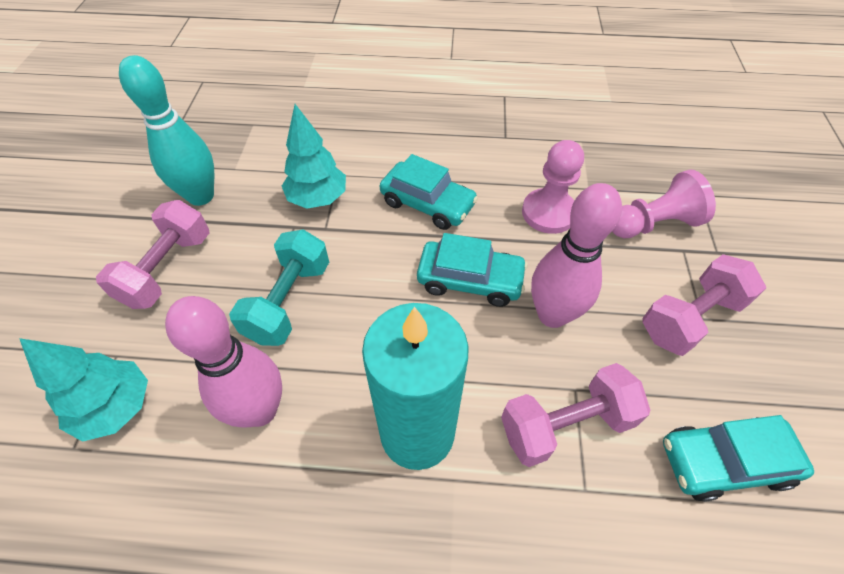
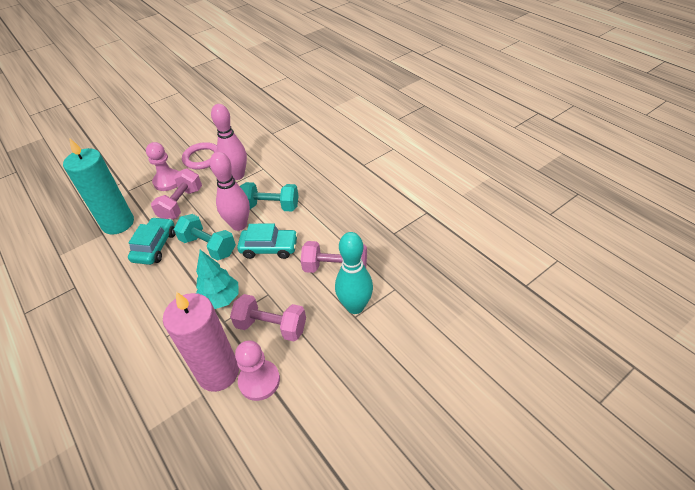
pink candle: none = 0 -> [163,292,239,392] = 1
pink ring: none = 0 -> [182,142,217,169] = 1
turquoise car: [380,154,478,230] [417,233,528,307] [663,415,814,502] = 3 -> [128,217,176,265] [237,224,298,259] = 2
turquoise dumbbell: [229,229,329,346] = 1 -> [174,214,236,261] [240,182,299,212] = 2
turquoise tree: [19,338,148,442] [282,104,346,209] = 2 -> [196,250,238,309] = 1

